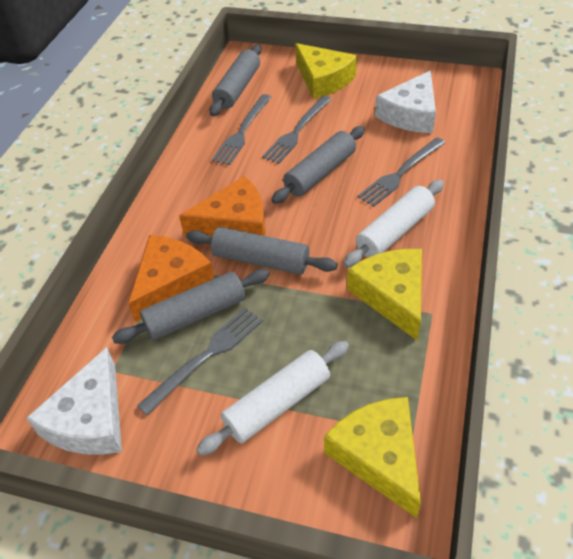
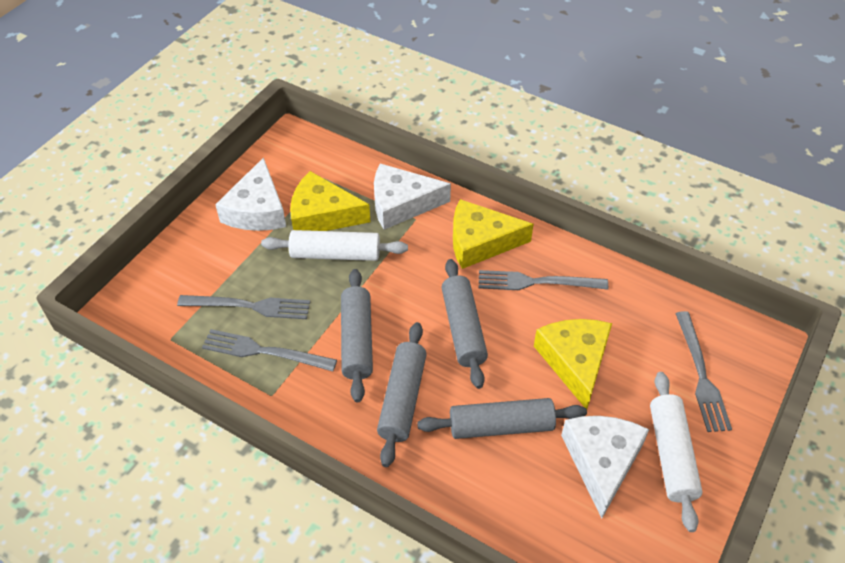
orange cheese: [128,235,214,322] [179,176,266,236] = 2 -> none = 0
white cheese: [26,347,122,455] [375,71,436,133] = 2 -> [215,157,286,231] [374,164,451,230] [561,416,649,519] = 3

